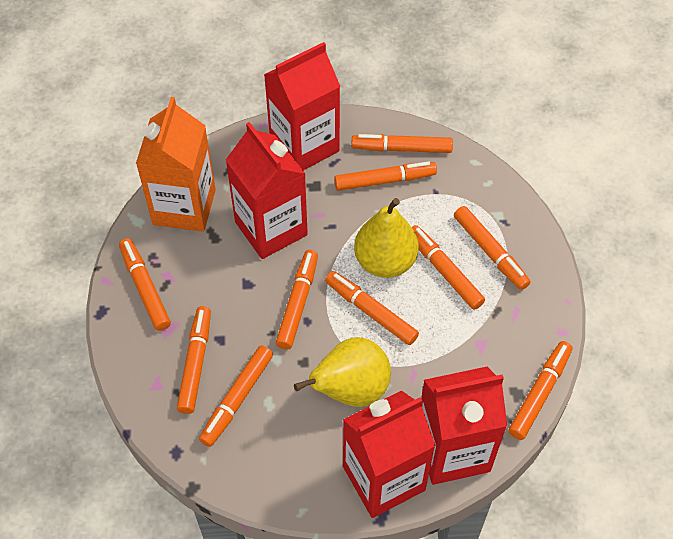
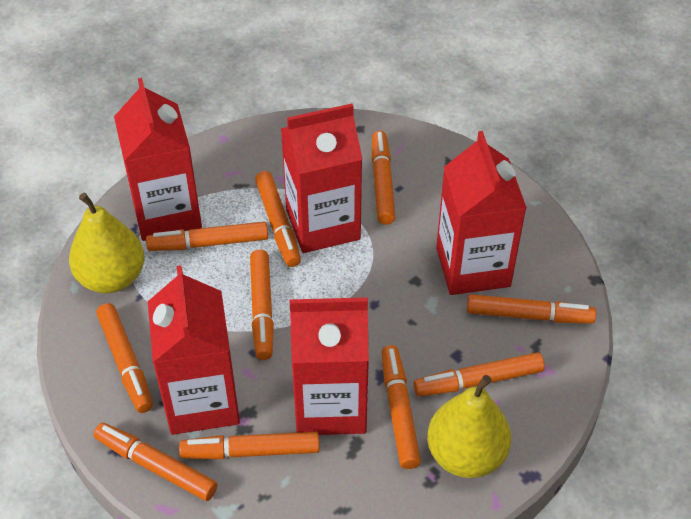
orange carton: [136,97,216,232] = 1 -> none = 0
red carton: [226,122,308,259] [264,42,340,170] [343,391,436,518] [421,367,507,485] = 4 -> [114,78,202,241] [148,266,240,435] [281,104,362,253] [290,297,369,435] [436,131,527,295] = 5

